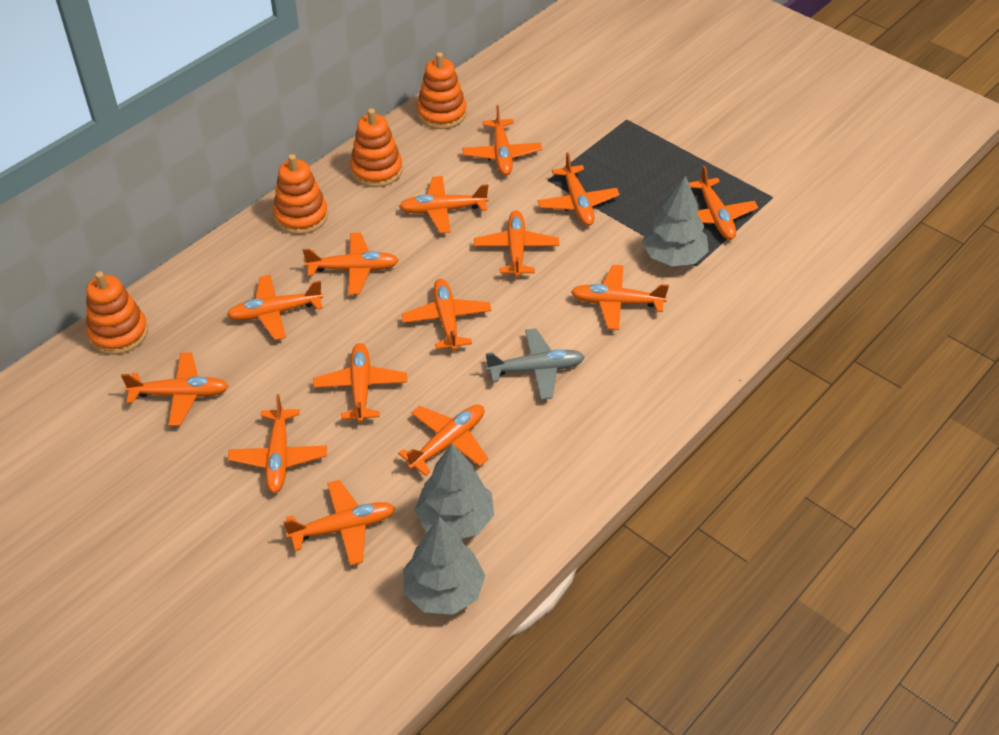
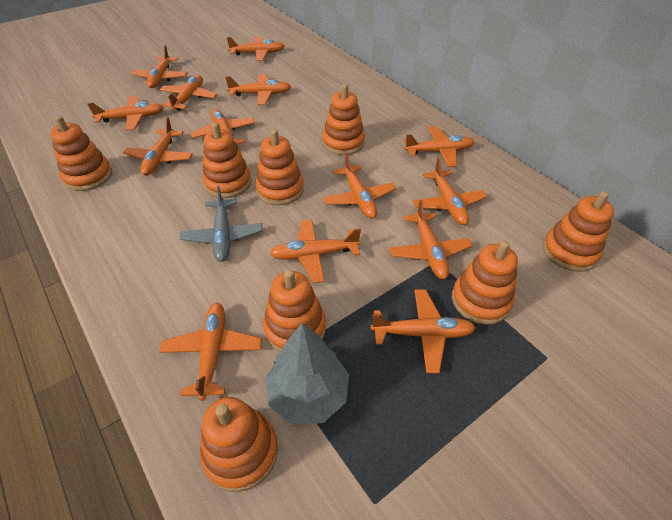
grey tree: [403,517,485,615] [415,444,494,539] [642,176,709,266] = 3 -> [265,323,349,425] = 1
orange stacking toy: [86,271,148,355] [273,154,328,234] [350,108,403,187] [417,52,467,129] = 4 -> [50,116,112,191] [200,397,278,492] [202,122,251,198] [255,129,304,205] [263,269,326,352] [322,84,365,155] [452,240,518,325] [543,191,614,272] = 8

